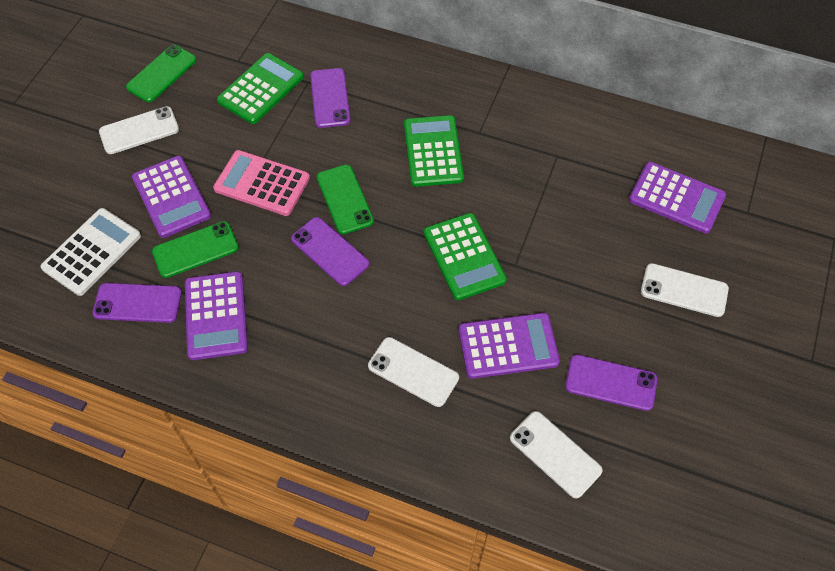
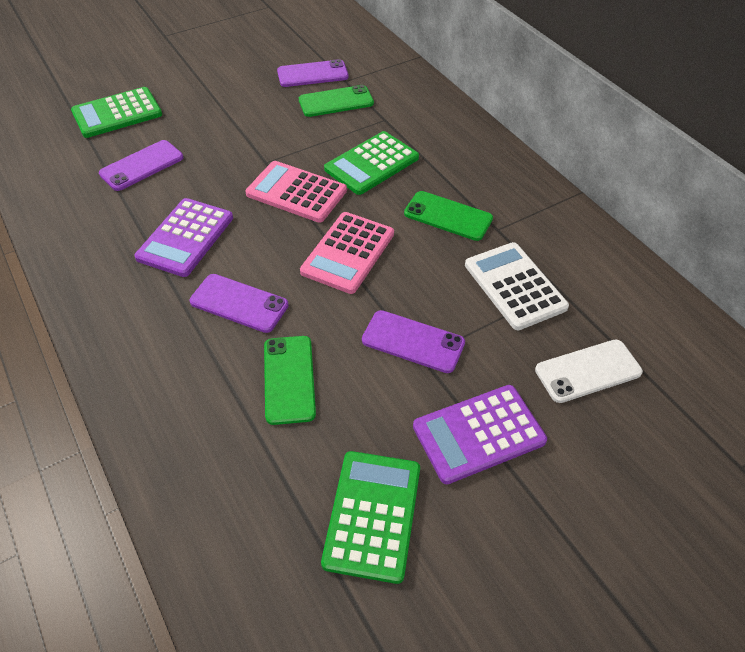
pink calculator: [213,150,310,216] = 1 -> [245,161,347,223] [300,212,394,294] = 2
purple calculator: [132,156,211,238] [185,271,248,360] [458,313,560,379] [629,162,726,234] = 4 -> [134,198,233,277] [413,385,547,484] = 2
white phone: [99,106,179,154] [368,337,459,407] [510,411,603,498] [641,263,729,317] = 4 -> [535,339,643,403] = 1

